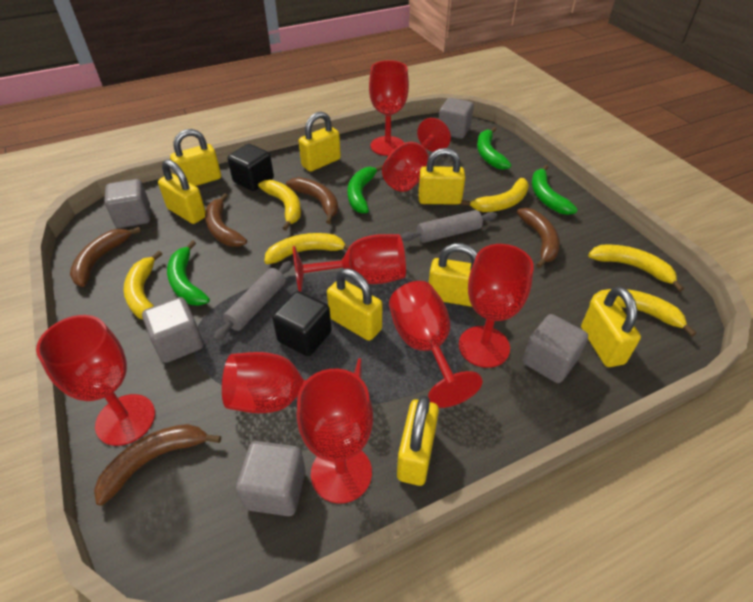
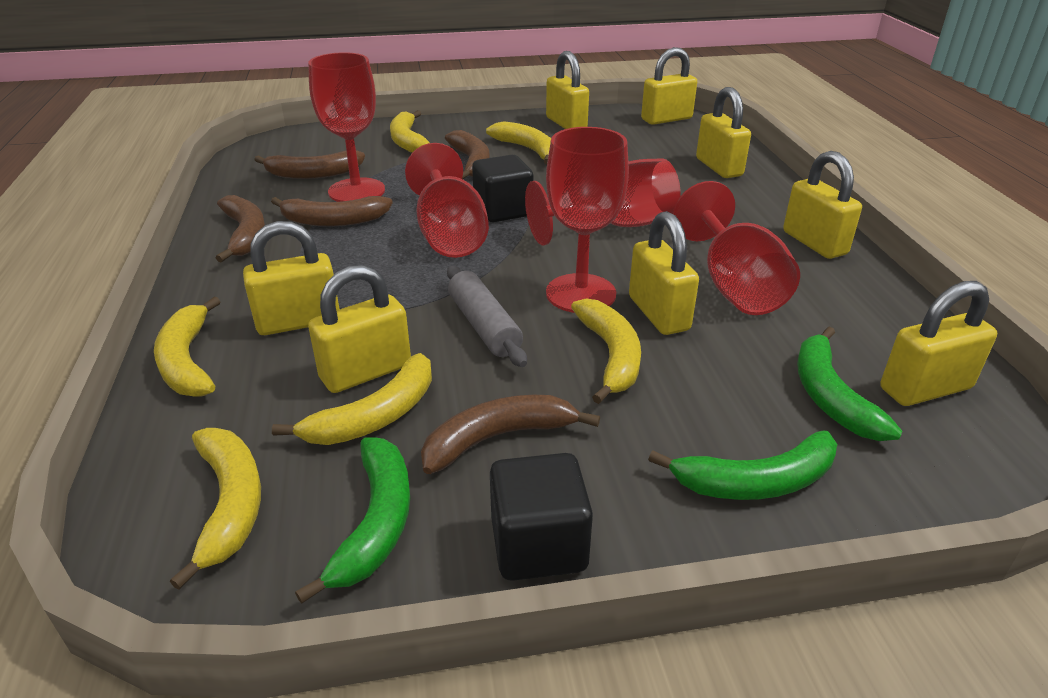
green banana: [167,240,210,306] [347,165,383,213] [477,127,511,170] [532,165,578,215] = 4 -> [295,437,410,604] [648,430,837,500] [797,327,903,441] = 3
grey cube: [104,179,150,228] [142,297,203,363] [236,441,305,516] [439,98,474,139] [522,314,588,383] = 5 -> none = 0
grey rolling pin: [214,261,292,341] [401,210,497,243] = 2 -> [447,266,527,367] = 1
red goblet: [36,315,155,446] [222,352,362,413] [293,234,406,292] [297,369,373,503] [369,60,409,156] [382,118,451,192] [389,281,483,408] [459,244,534,368] = 8 -> [308,52,385,202] [405,143,489,258] [525,158,681,245] [546,127,629,313] [673,181,800,315] = 5

